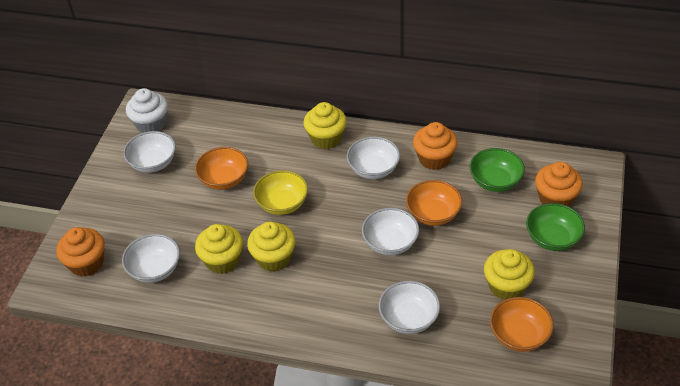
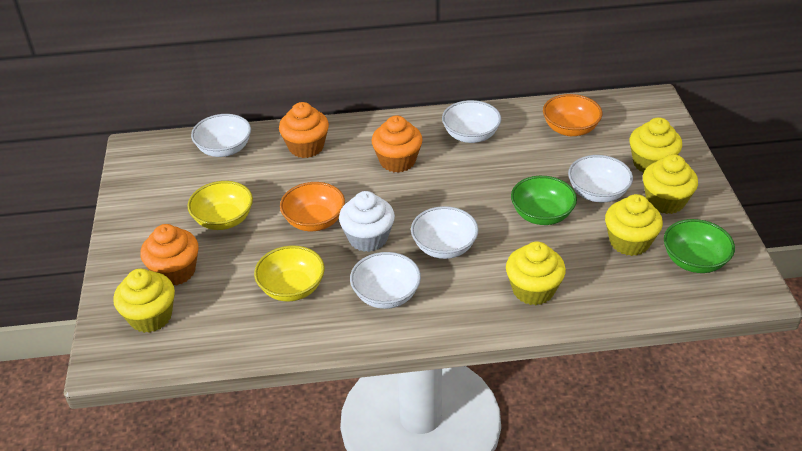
orange bowl: [195,147,248,190] [406,180,462,226] [490,297,554,352] = 3 -> [280,182,345,231] [543,94,602,136] = 2
yellow bowl: [253,170,308,215] = 1 -> [187,181,253,230] [254,246,325,302] = 2
yellow cupcake: [195,224,243,274] [247,222,295,272] [303,102,347,149] [484,249,535,300] = 4 -> [113,269,175,333] [506,242,566,305] [605,194,663,256] [630,117,682,173] [643,154,698,214] = 5

